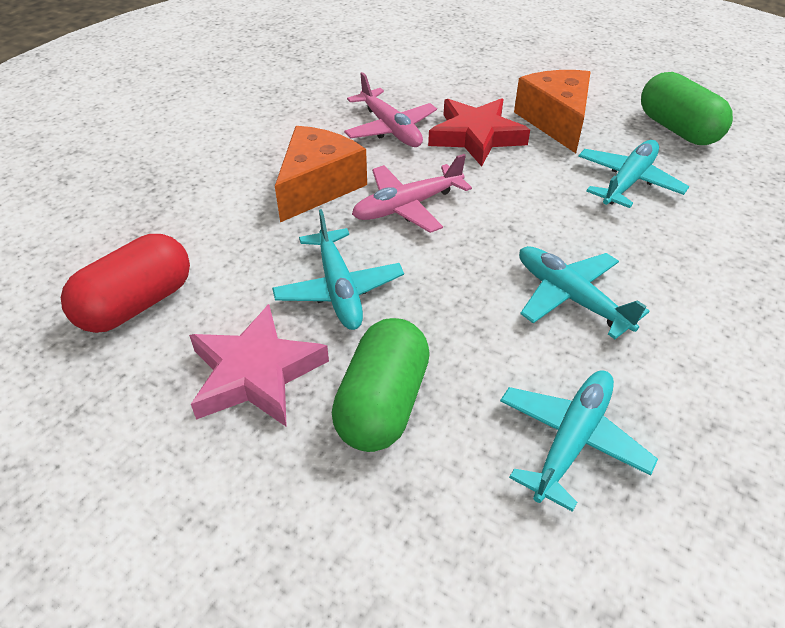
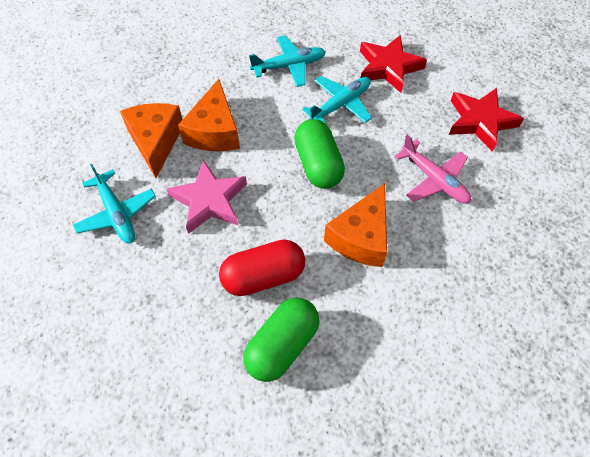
orange cheese: [275,126,367,222] [514,70,591,153] = 2 -> [120,103,183,178] [178,79,240,151] [324,183,387,267] = 3
pink plane: [344,72,437,147] [352,154,472,233] = 2 -> [395,135,471,204] = 1
red star: [428,98,530,166] = 1 -> [360,35,427,93] [449,88,524,152] = 2
turquoise plane: [272,209,404,330] [500,371,658,512] [519,246,650,339] [578,140,689,208] = 4 -> [73,164,156,243] [249,35,326,87] [302,76,372,124] = 3

